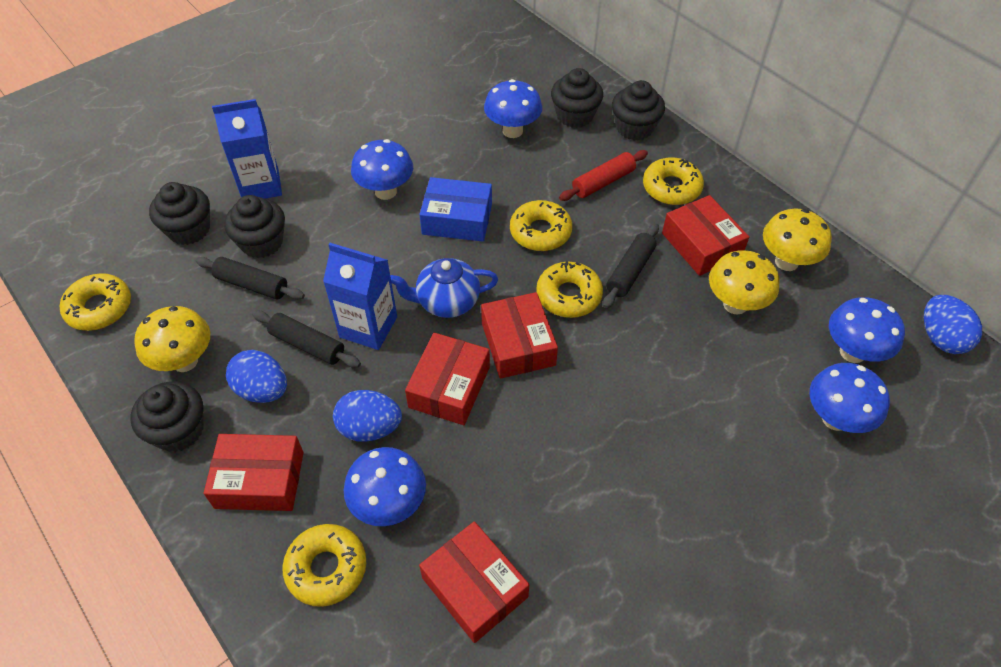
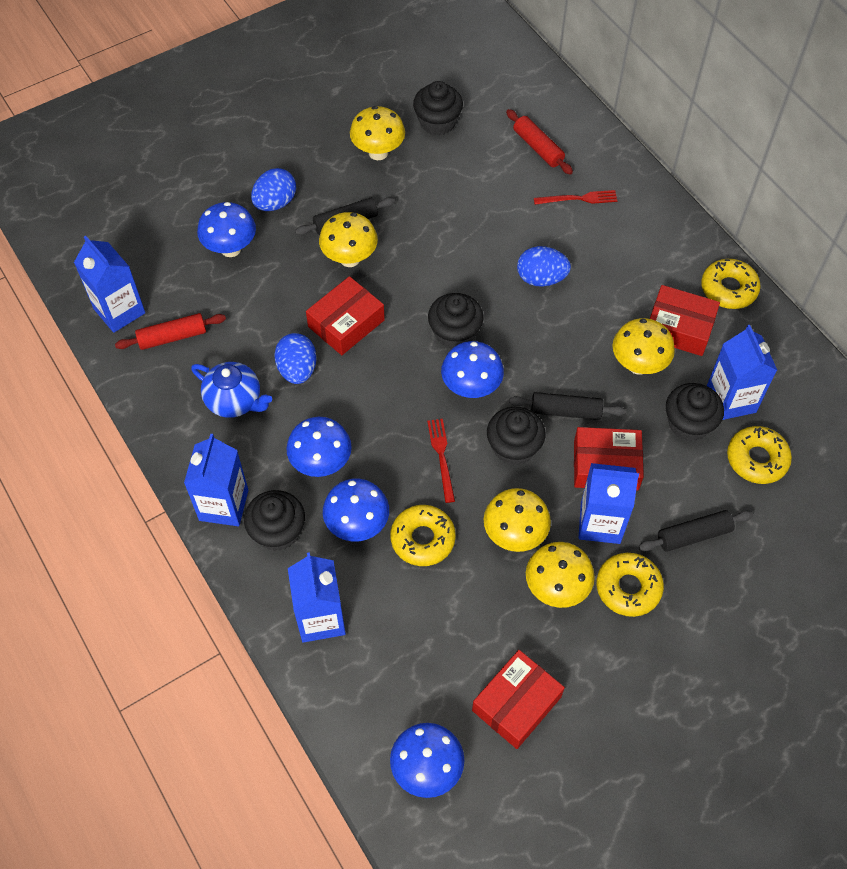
blue box: [419,177,492,242] = 1 -> none = 0
blue carton: [212,99,282,199] [323,243,397,350] = 2 -> [74,236,145,333] [184,434,248,526] [288,552,346,643] [579,463,639,544] [707,325,777,420] = 5
red box: [204,434,304,511] [405,333,490,425] [419,521,529,643] [481,292,558,379] [662,195,749,276] = 5 -> [306,276,385,355] [472,650,565,749] [574,427,644,491] [650,285,720,356] = 4
red fork: none = 0 -> [427,419,455,503] [534,190,617,205] = 2
red rolling pin: [559,150,648,201] = 1 -> [115,313,226,350] [506,109,573,175] = 2
yellow donut: [60,273,131,331] [283,524,366,607] [510,200,572,251] [536,262,603,318] [643,157,704,205] = 5 -> [390,505,456,566] [597,553,664,617] [701,259,761,309] [727,426,792,484] = 4
yellow mushroom: [134,306,210,372] [709,250,779,315] [763,209,832,271] = 3 -> [319,212,378,267] [350,106,405,160] [484,488,551,552] [526,542,595,608] [612,318,675,375] = 5

